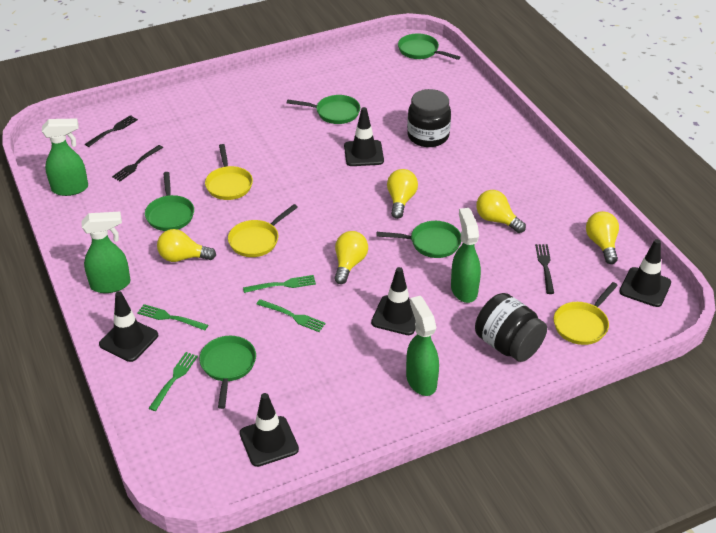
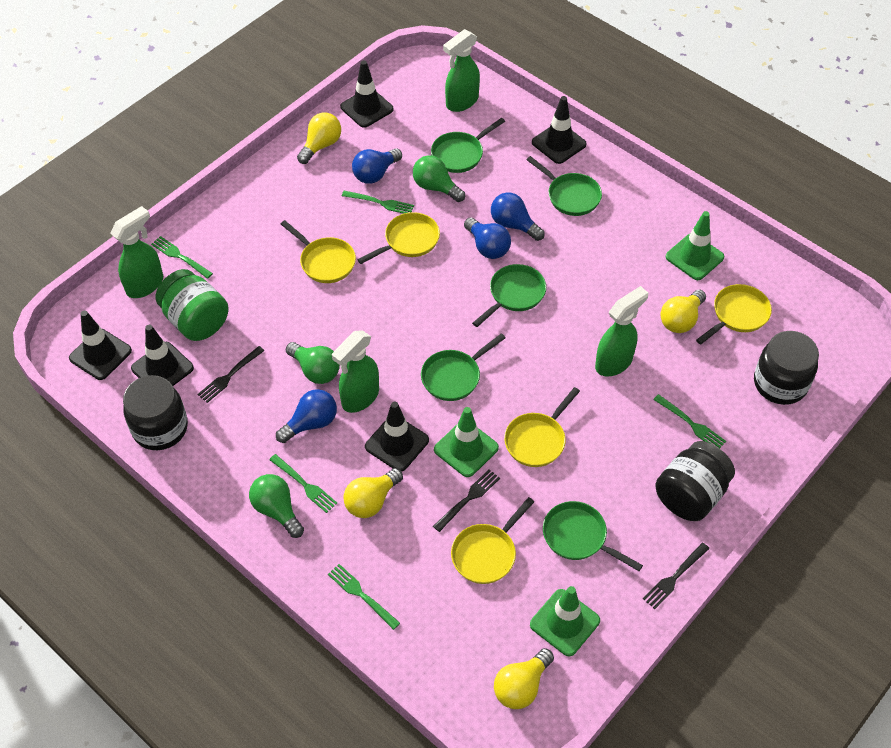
black jar: [407,89,451,147] [475,293,547,362] = 2 -> [123,375,188,450] [655,441,735,521] [754,331,819,405] = 3
blue light bulb: none = 0 -> [276,389,337,443] [352,148,402,184] [464,217,511,259] [491,192,545,241] = 4
green fork: [137,304,208,330] [149,352,198,411] [243,275,316,293] [257,299,326,332] = 4 -> [151,236,213,279] [269,454,337,513] [328,564,400,630] [342,191,414,214] [653,394,726,448] = 5
green jar: none = 0 -> [156,269,229,341] = 1
green light bulb: none = 0 -> [249,474,304,538] [286,342,340,384] [413,155,465,202] = 3
green traffic cone: none = 0 -> [434,407,499,477] [530,586,600,656] [666,211,724,280] = 3
yellow light bulb: [157,229,216,262] [334,231,368,284] [387,169,418,219] [476,190,526,233] [586,211,619,264] = 5 -> [297,112,341,164] [343,468,403,518] [494,648,554,709] [661,290,706,333] = 4
yellow pan: [205,144,253,200] [228,204,298,257] [554,282,618,345] = 3 -> [281,220,356,283] [357,212,440,264] [451,497,534,584] [504,387,580,467] [696,284,772,344] = 5

